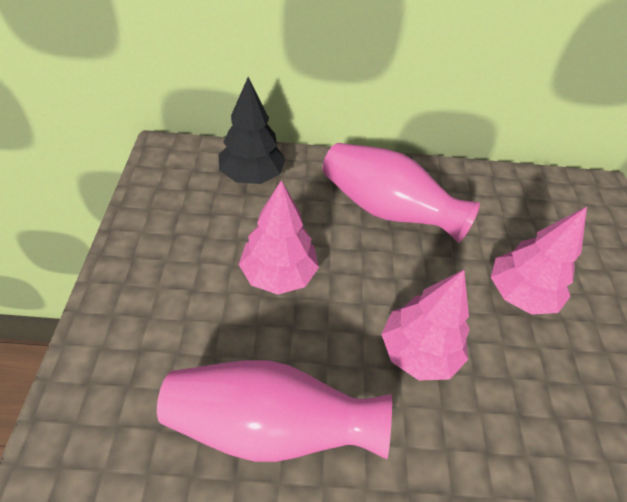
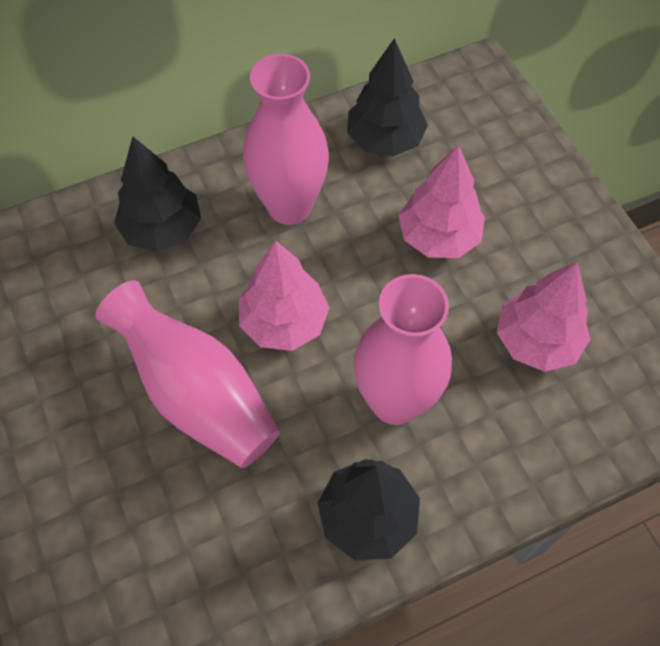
black tree: [218,77,285,184] = 1 -> [114,137,201,252] [318,459,420,560] [347,38,428,157] = 3
pink vase: [157,360,392,462] [323,143,480,243] = 2 -> [95,280,280,468] [243,54,329,225] [353,274,452,425] = 3

